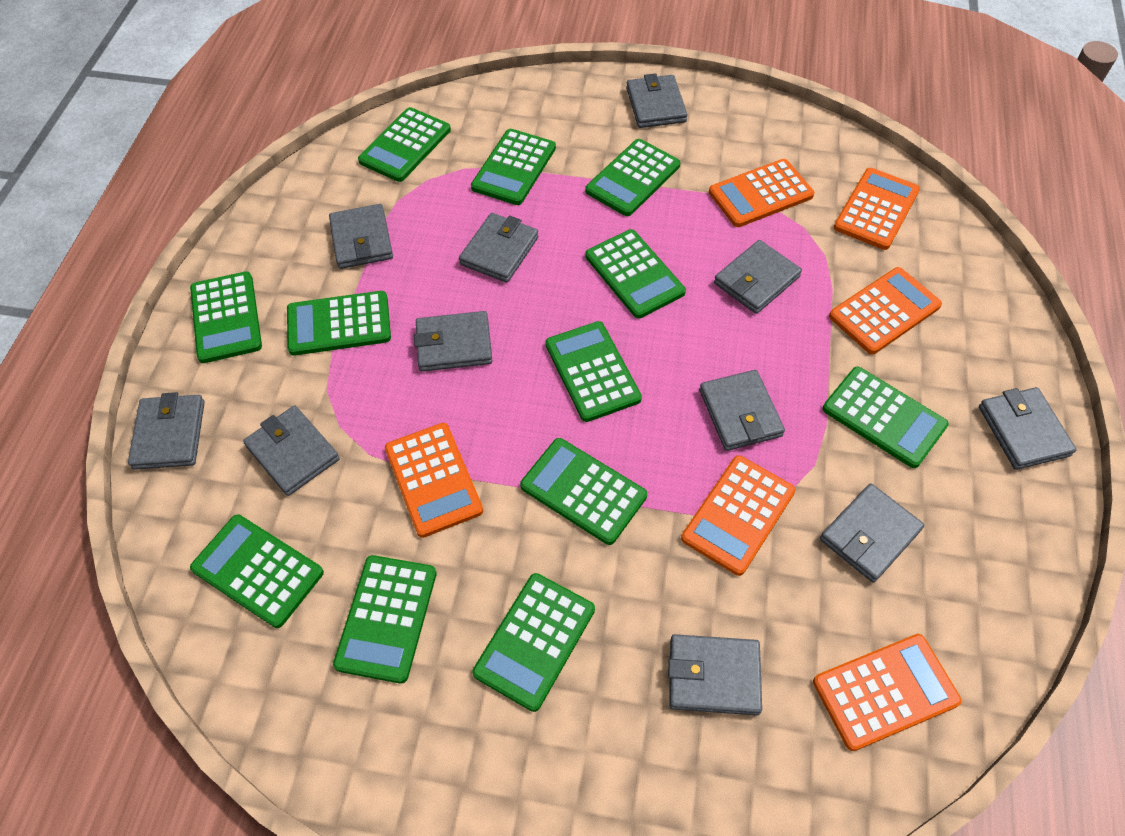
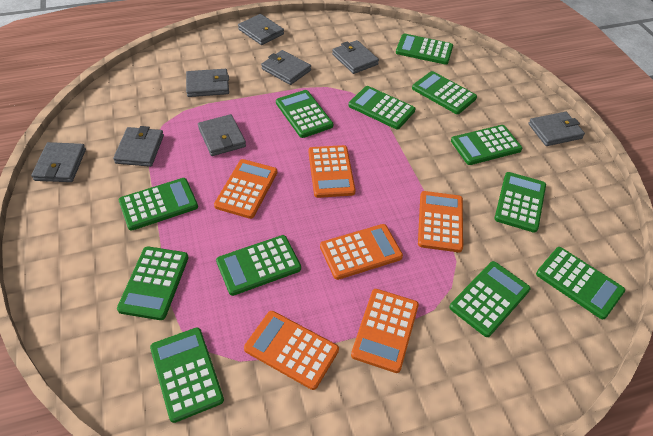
grey wallet: [128,392,205,470] [243,406,340,496] [329,204,393,269] [414,311,492,372] [459,213,538,283] [626,73,688,128] [668,634,762,715] [699,370,785,451] [714,240,802,314] [820,483,924,583] [979,387,1077,470] = 11 -> [31,142,86,182] [113,126,164,167] [186,69,229,97] [198,114,246,156] [238,14,284,45] [261,50,311,85] [332,40,379,74] [528,112,585,146] = 8

